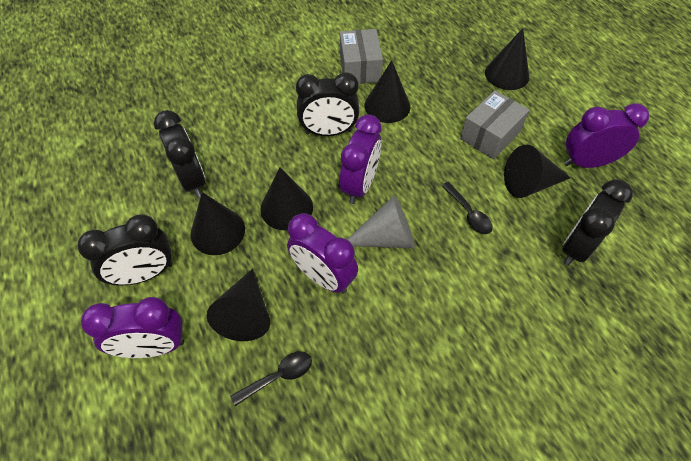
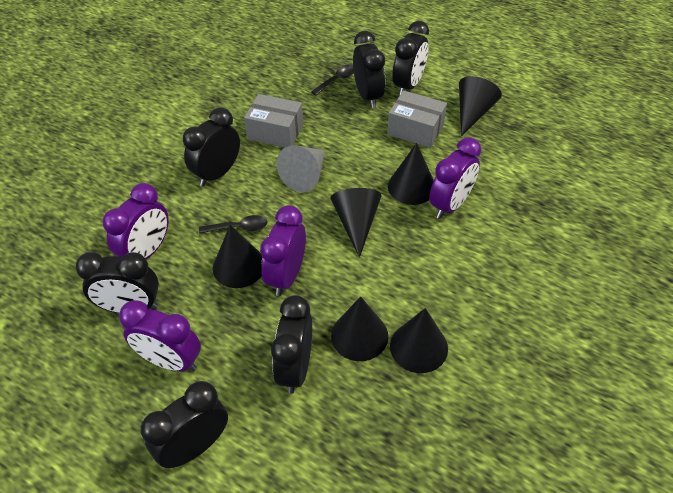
black clock: [78,214,173,286] [154,110,206,198] [296,72,360,136] [562,179,633,266] = 4 -> [75,252,159,313] [140,381,228,468] [183,107,240,187] [271,295,312,394] [353,31,385,108] [392,21,429,96] = 6

